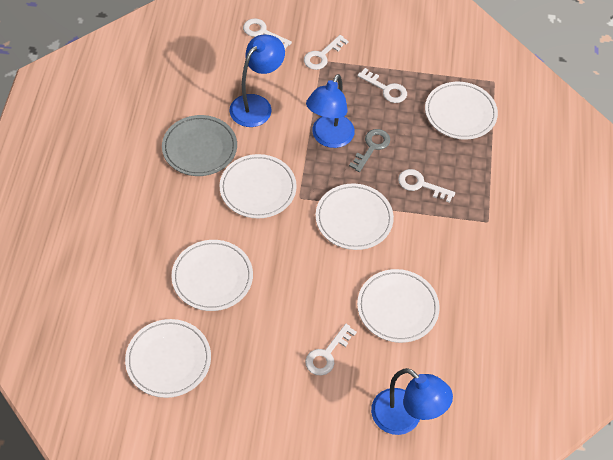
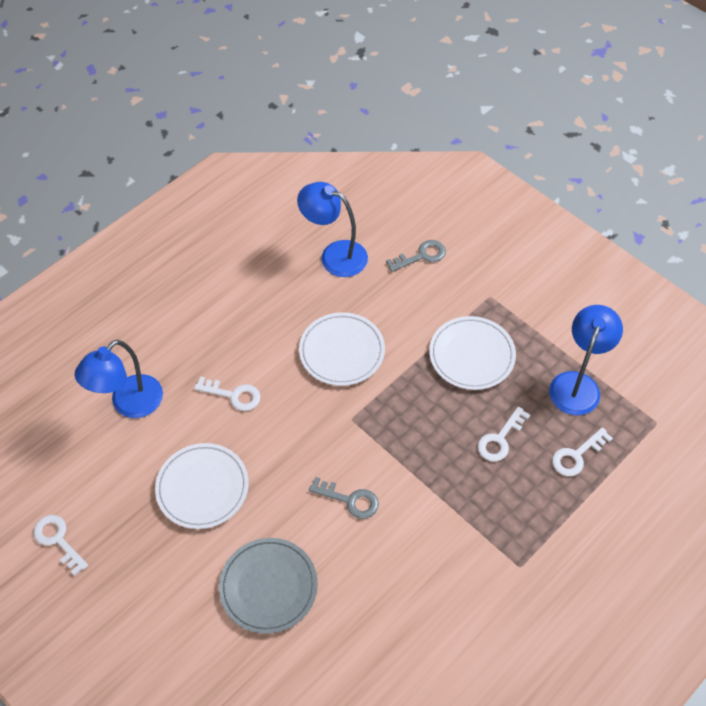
grey key: [349,129,390,172] = 1 -> [309,477,379,519] [386,240,446,272] = 2
white key: [243,18,292,49] [304,35,348,70] [305,324,357,376] [357,68,407,103] [398,169,455,203] = 5 -> [33,515,88,576] [194,376,261,411] [478,406,530,462] [552,427,613,476] = 4
white plate: [125,319,211,398] [171,240,253,311] [219,154,297,218] [316,184,394,250] [357,269,440,343] [425,82,498,140] = 6 -> [155,443,249,529] [299,312,385,386] [429,316,516,390] = 3

